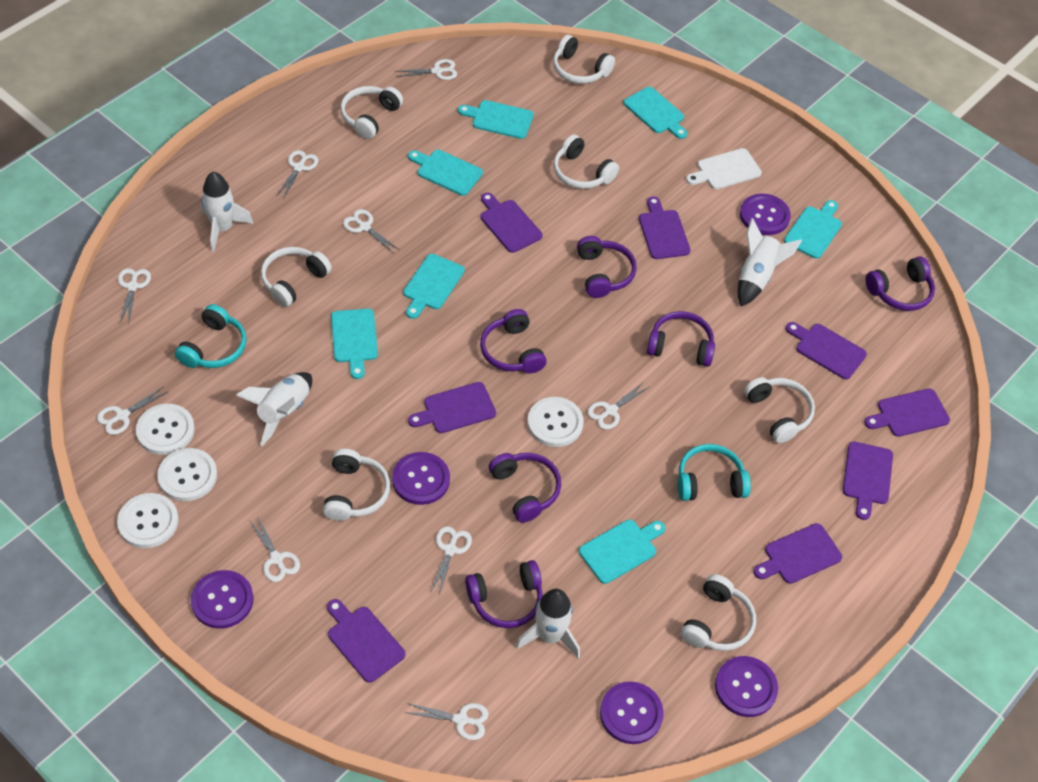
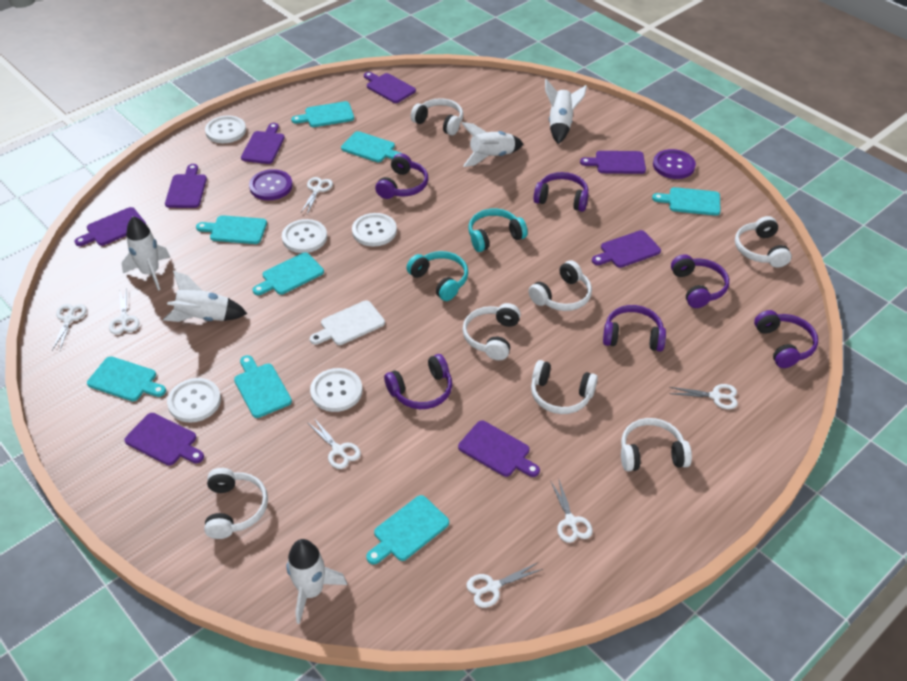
purple button: [191,570,254,629] [392,452,450,505] [600,681,664,744] [715,656,778,717] [740,194,791,235] = 5 -> [249,169,292,200] [653,149,696,179] = 2
turquoise cutting board: [331,309,378,379] [403,254,465,319] [408,150,483,196] [458,100,534,139] [579,519,665,584] [624,87,687,139] [784,200,842,259] = 7 -> [87,357,166,401] [196,215,267,244] [234,355,292,418] [253,252,324,295] [291,101,354,127] [341,131,400,162] [366,495,449,565] [652,187,721,216] = 8
white button: [117,493,179,548] [136,404,195,455] [157,448,217,501] [527,397,584,447] = 4 -> [167,378,221,423] [205,115,246,143] [282,219,327,253] [310,368,362,412] [352,213,397,247] = 5
white rocket: [201,172,254,252] [236,372,312,446] [516,589,580,659] [738,218,802,306] = 4 -> [121,216,170,291] [163,271,247,322] [287,539,347,624] [461,122,523,167] [545,79,587,144] = 5
white scissors: [97,387,167,435] [118,268,151,325] [249,516,300,582] [276,150,318,199] [343,209,400,253] [395,59,457,80] [404,703,489,740] [430,526,472,595] [587,382,649,430] = 9 -> [52,304,87,350] [109,288,139,334] [301,177,333,214] [307,418,361,469] [466,562,543,608] [550,478,593,543] [669,384,738,409] = 7

